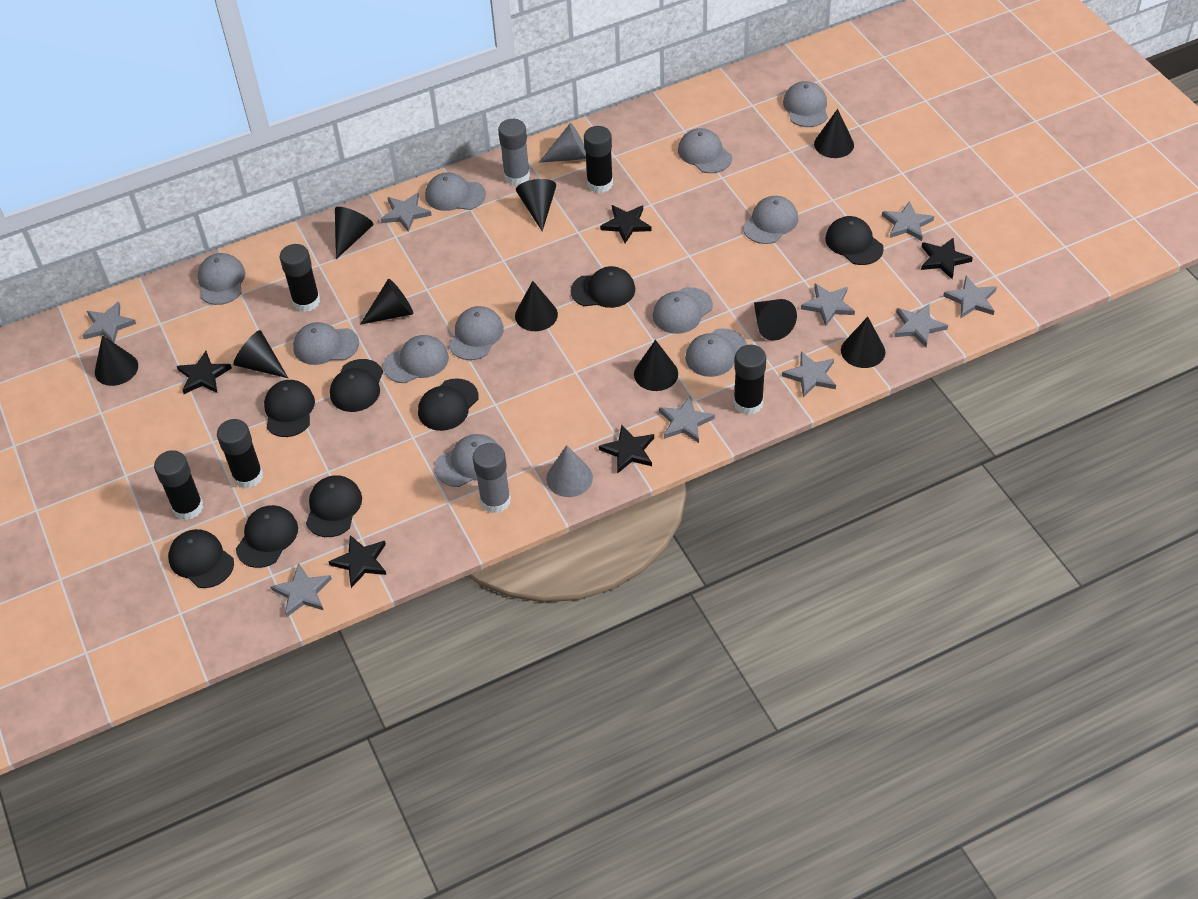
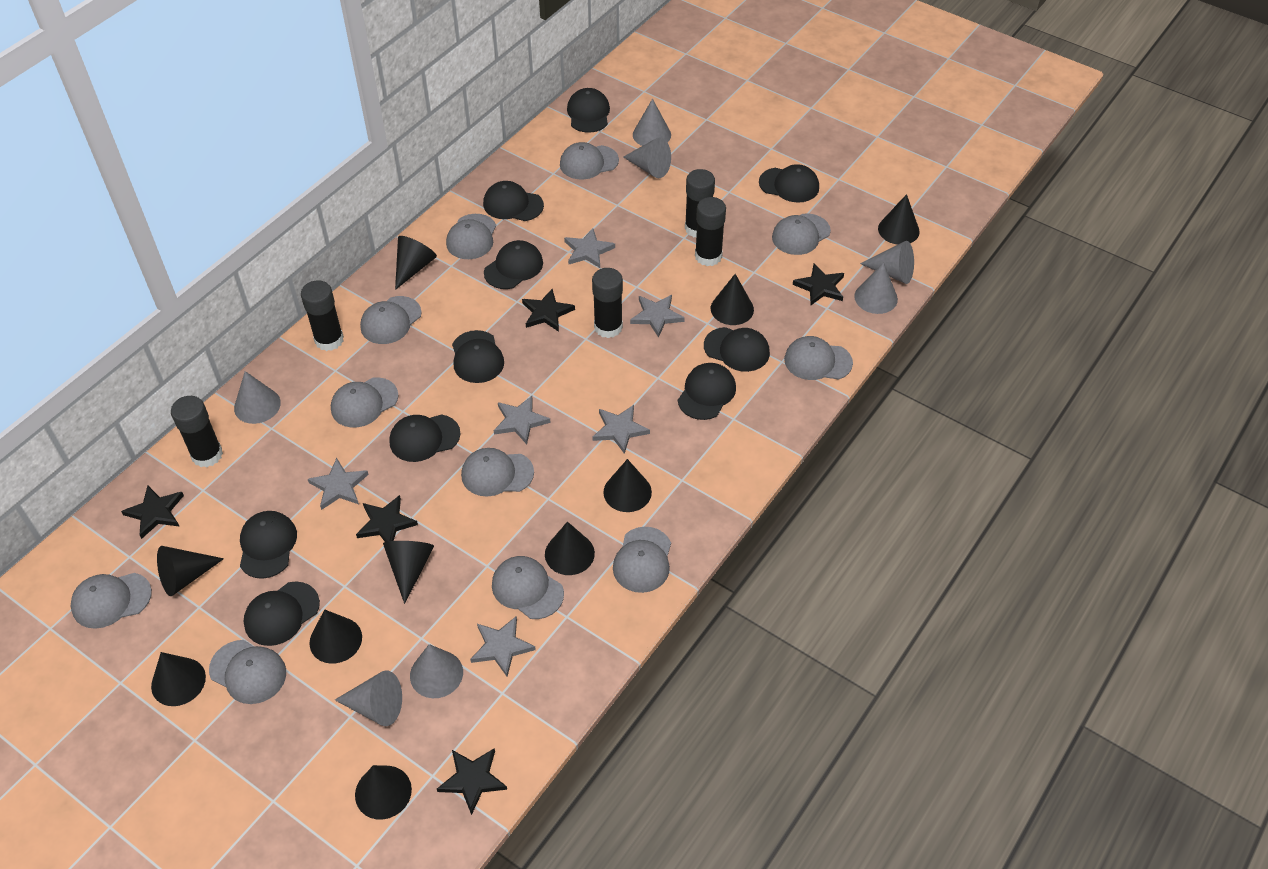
black cap: [168,529,234,588] [236,505,298,568] [264,380,315,437] [306,475,362,537] [330,359,383,412] [418,378,479,431] [571,266,635,308] [825,216,884,265] = 8 -> [240,511,297,579] [244,581,320,646] [389,414,460,462] [452,330,504,383] [483,181,544,221] [484,240,543,289] [567,88,610,133] [678,363,736,420] [704,327,770,372] [759,164,819,203] = 10
grey cone: [539,123,586,162] [546,445,593,497] = 2 -> [234,371,281,424] [335,670,402,726] [410,644,463,698] [623,137,671,178] [633,99,671,146] [854,262,898,314] [860,241,914,284] = 7
grey glue stick: [473,443,511,513] [498,119,530,186] = 2 -> none = 0
grey star: [82,302,136,343] [271,563,332,618] [381,193,432,232] [659,396,715,443] [782,351,836,397] [801,284,855,326] [882,201,934,241] [894,304,948,347] [943,276,997,318] = 9 -> [308,458,369,510] [470,616,536,677] [493,396,551,444] [564,228,615,268] [592,405,650,454] [630,295,685,338] = 6

